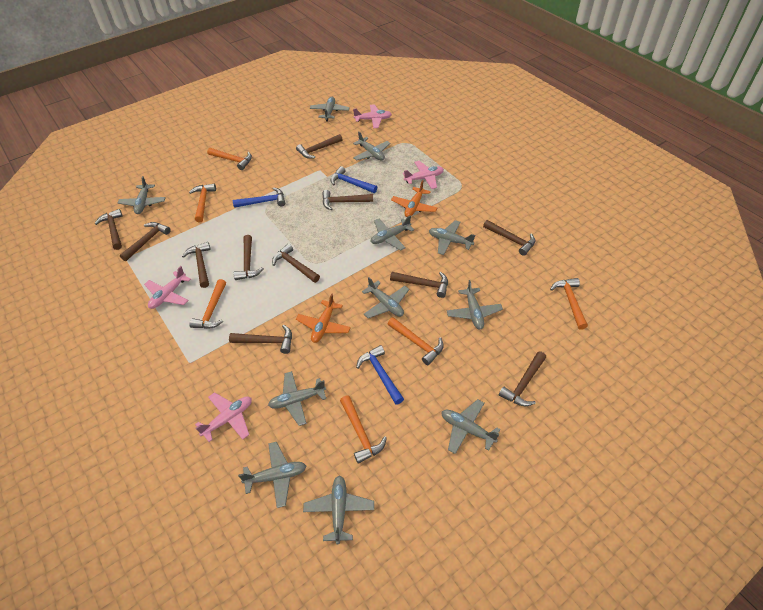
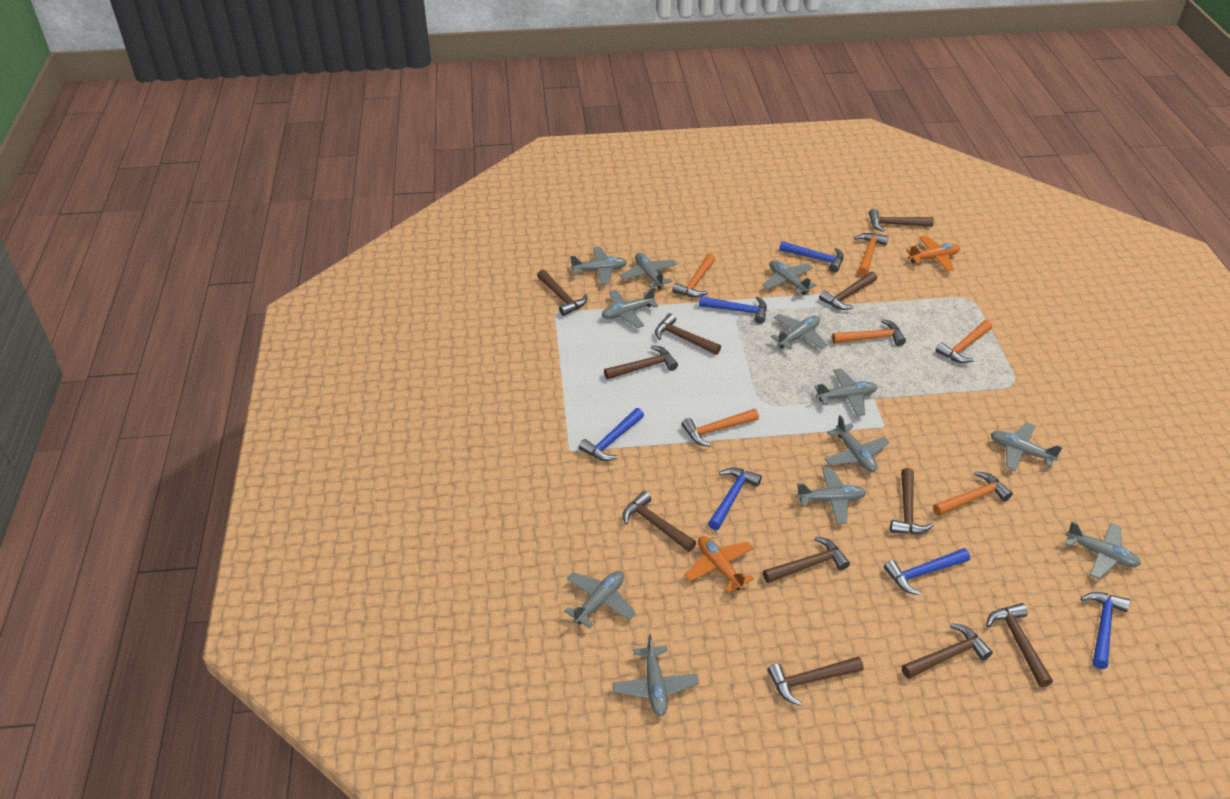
blue hammer: [233,187,285,208] [331,166,377,193] [356,345,404,405] = 3 -> [579,408,644,461] [699,296,767,324] [708,468,762,530] [779,241,844,272] [884,548,970,595] [1081,592,1130,669] = 6
grey plane: [118,176,166,214] [238,442,306,508] [268,371,326,426] [303,475,374,544] [310,97,350,121] [353,132,391,161] [362,277,409,318] [371,215,414,251] [429,220,475,255] [441,399,500,454] [447,280,503,329] = 11 -> [564,571,636,628] [570,247,627,285] [602,287,658,328] [612,634,699,716] [620,253,677,289] [762,260,816,295] [771,314,827,350] [796,467,867,524] [814,369,877,416] [824,415,890,472] [991,423,1063,471] [1065,521,1141,579] = 12
pink plane: [144,266,191,309] [195,392,252,442] [353,104,392,128] [402,161,444,189] = 4 -> none = 0

